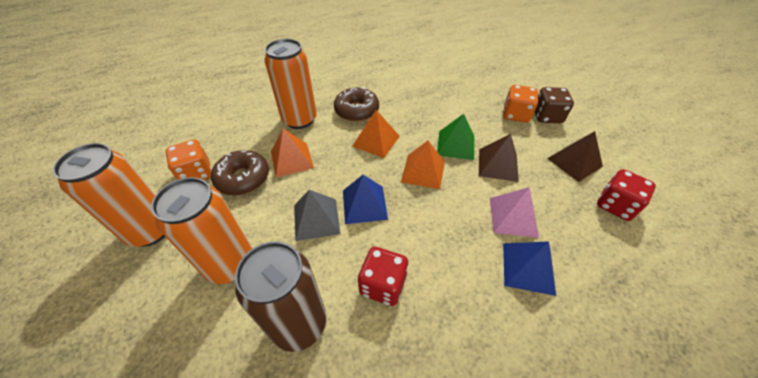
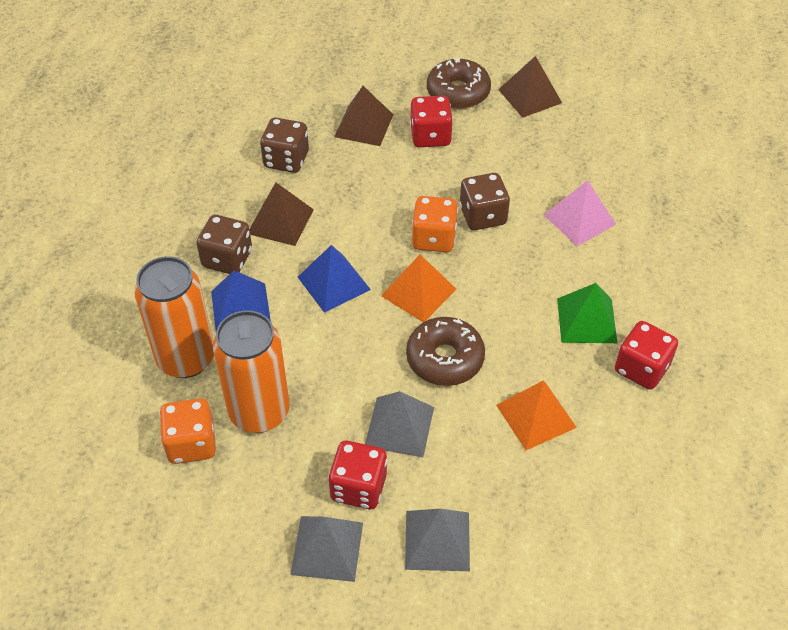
brown can: [235,241,326,352] = 1 -> none = 0
brown dice: [535,87,574,123] = 1 -> [196,215,252,274] [260,118,309,173] [459,173,510,230] = 3
brown pyramid: [479,134,519,182] [547,131,603,182] = 2 -> [249,183,314,246] [334,86,394,146] [498,56,562,118] = 3
grey pyramid: [294,190,341,241] = 1 -> [290,516,363,582] [365,391,434,457] [405,509,470,571] = 3
orange can: [53,143,165,247] [151,177,252,284] [264,39,317,129] = 3 -> [134,256,214,378] [213,310,290,433] = 2
orange pyramid: [271,128,314,177] [353,110,400,158] [401,141,445,189] = 3 -> [381,255,456,322] [496,381,577,450] = 2
red dice: [358,247,408,306] [597,169,656,221] = 2 -> [328,441,387,509] [410,96,453,147] [615,321,678,390] = 3

